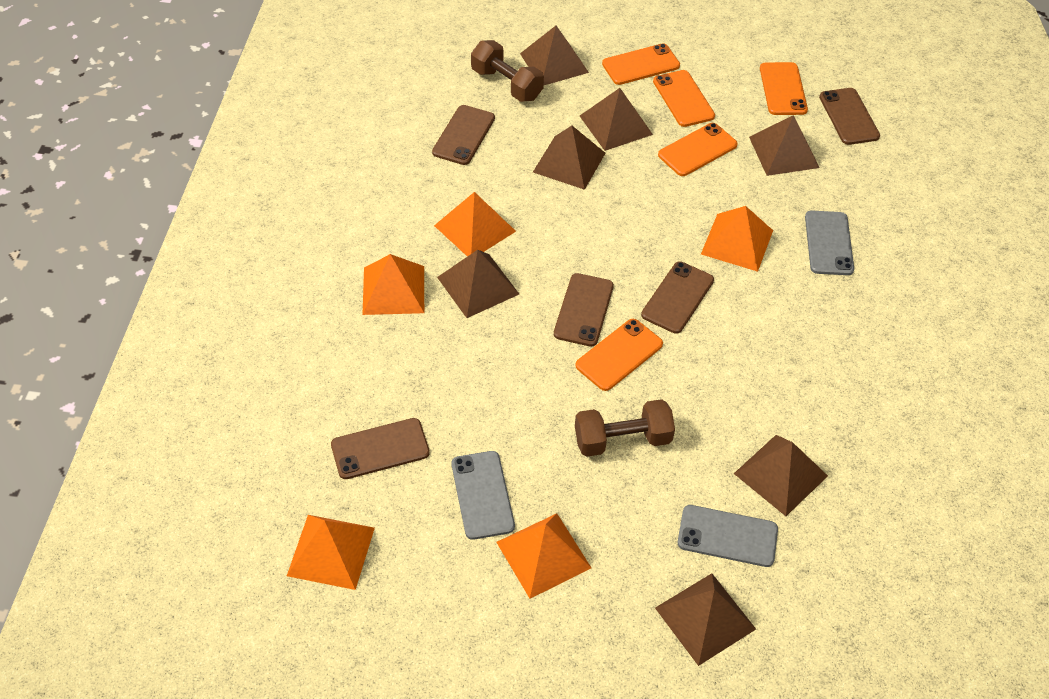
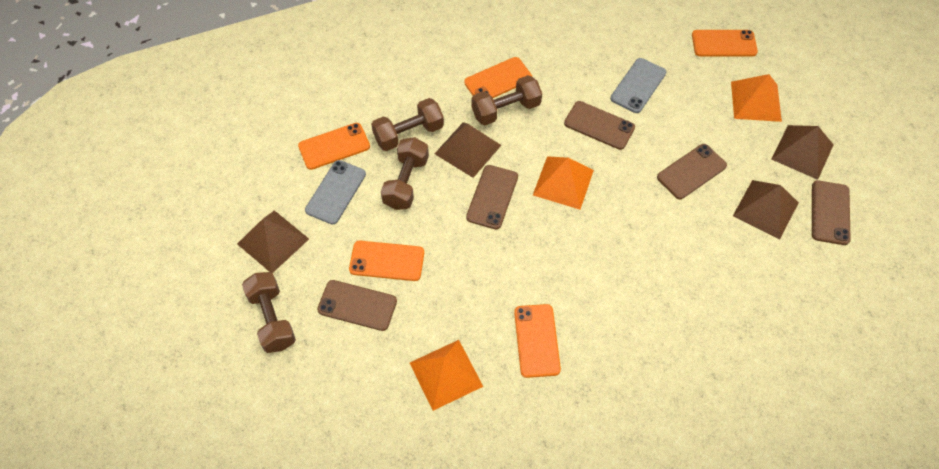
brown dumbbell: [471,40,544,102] [575,399,675,457] = 2 -> [242,272,296,353] [371,98,444,151] [381,137,429,210] [471,75,542,125] = 4
brown pyramid: [437,250,519,318] [520,26,589,85] [533,126,606,190] [580,88,653,151] [655,573,756,666] [734,435,828,516] [749,115,820,176] = 7 -> [237,210,309,273] [435,122,501,178] [733,180,799,239] [771,125,834,180] = 4
grey phone: [452,451,515,540] [678,505,778,567] [805,210,854,275] = 3 -> [305,160,366,225] [610,58,666,113] = 2
orange pyramid: [287,515,375,590] [362,254,424,315] [434,192,516,256] [496,513,591,598] [701,206,773,272] = 5 -> [410,340,483,411] [533,156,594,209] [731,74,782,122] = 3

